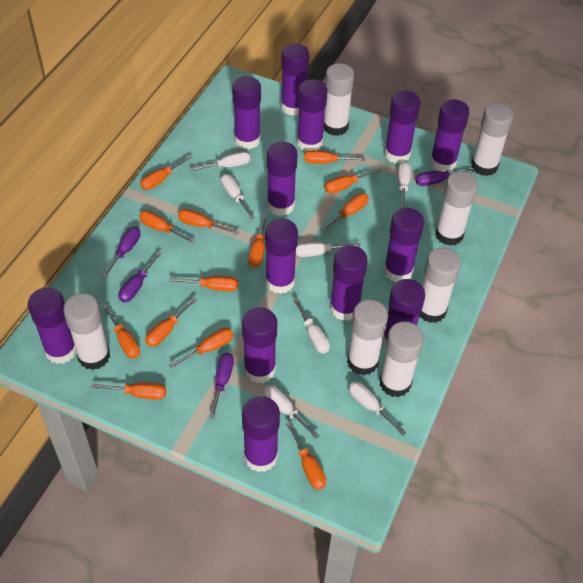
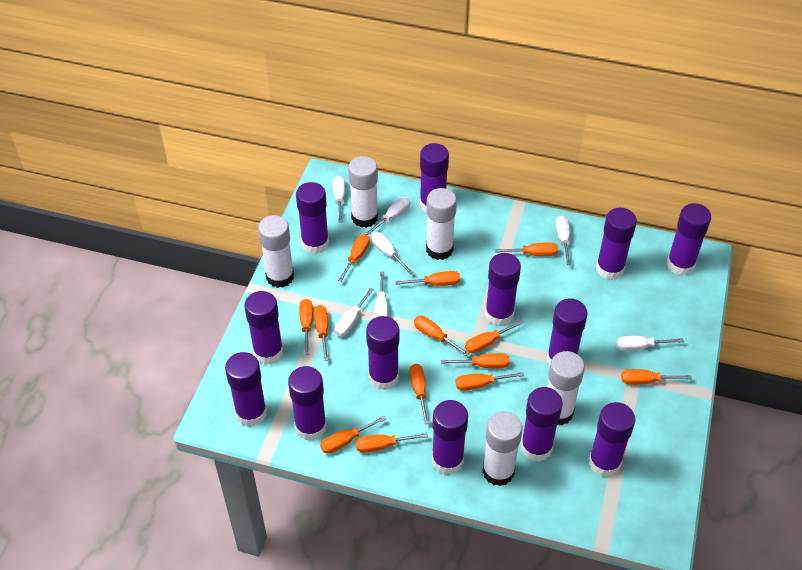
purple screwdriver: [102,227,140,277] [118,252,162,302] [209,353,234,418] [415,169,475,186] = 4 -> none = 0
white glue stick: [63,293,110,370] [324,63,354,136] [347,300,388,375] [380,321,424,397] [419,248,461,323] [435,171,478,246] [471,103,514,176] = 7 -> [258,215,294,288] [348,156,378,228] [426,188,457,260] [482,411,522,486] [548,351,585,425] = 5

